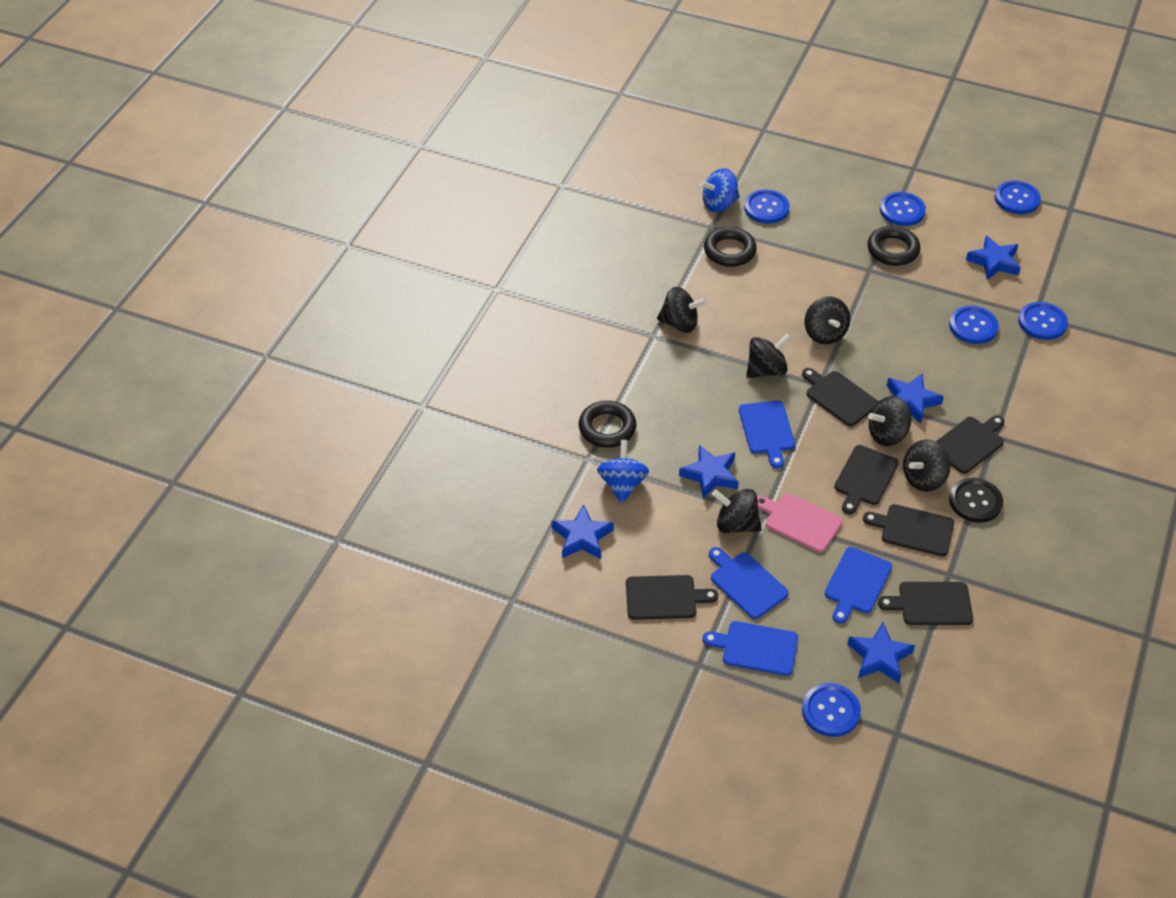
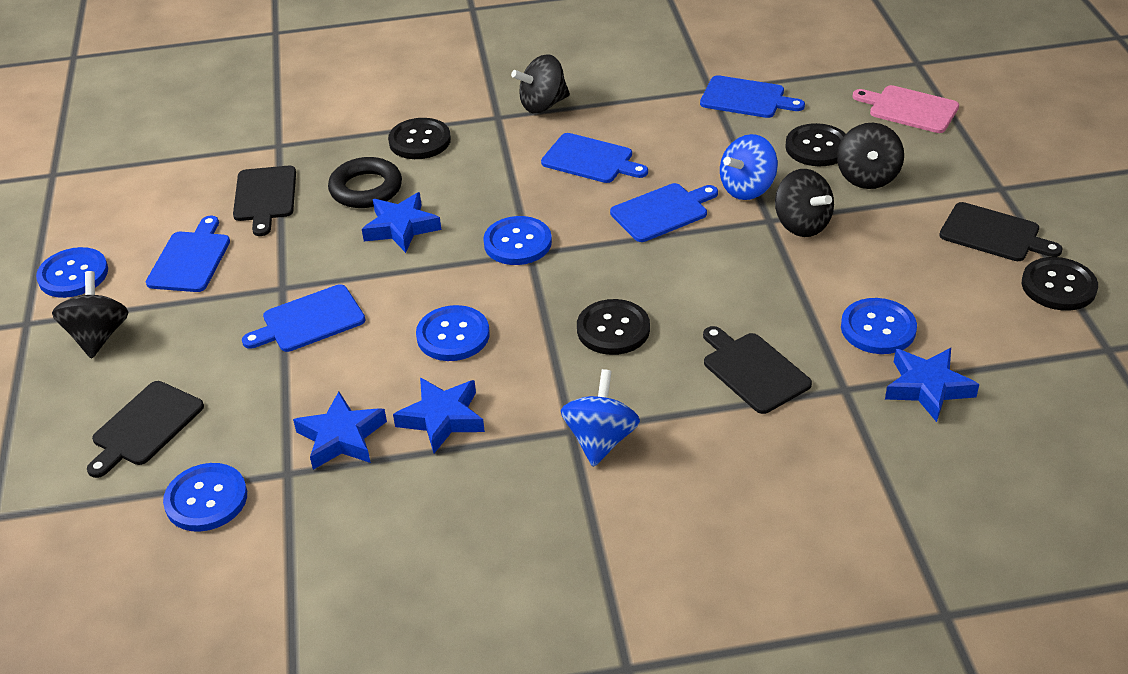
black button: [949,477,1003,523] = 1 -> [388,118,451,159] [577,299,650,355] [785,123,846,166] [1022,257,1098,311] = 4
black cutting board: [626,575,718,620] [802,368,878,426] [834,445,899,514] [863,504,954,556] [878,582,973,625] [936,415,1005,474] = 6 -> [87,381,204,478] [233,166,296,236] [703,326,812,414] [939,202,1063,261] = 4
black ring: [579,401,636,448] [704,227,757,267] [867,226,920,266] = 3 -> [328,157,402,208] = 1
black spinning top: [657,287,707,333] [712,489,762,533] [746,333,792,378] [805,296,850,344] [868,396,911,446] [903,439,951,492] = 6 -> [52,271,128,359] [511,54,570,113] [775,169,834,237] [837,123,904,189] = 4
blue button: [744,189,790,224] [802,683,861,737] [880,192,926,226] [949,306,999,344] [995,181,1041,214] [1018,302,1068,340] = 6 -> [36,247,108,298] [163,463,247,532] [416,305,490,361] [483,216,552,265] [841,298,917,354] = 5
blue cutting board: [703,621,798,676] [709,547,789,619] [739,401,795,468] [825,547,892,624] = 4 -> [146,216,230,292] [242,284,365,352] [541,133,648,183] [610,183,718,242] [700,75,805,118] = 5
blue star: [552,504,614,559] [679,445,739,499] [847,622,915,683] [887,373,944,424] [966,235,1021,280] = 5 -> [293,392,387,470] [362,192,441,253] [393,377,485,453] [885,348,979,422] = 4

